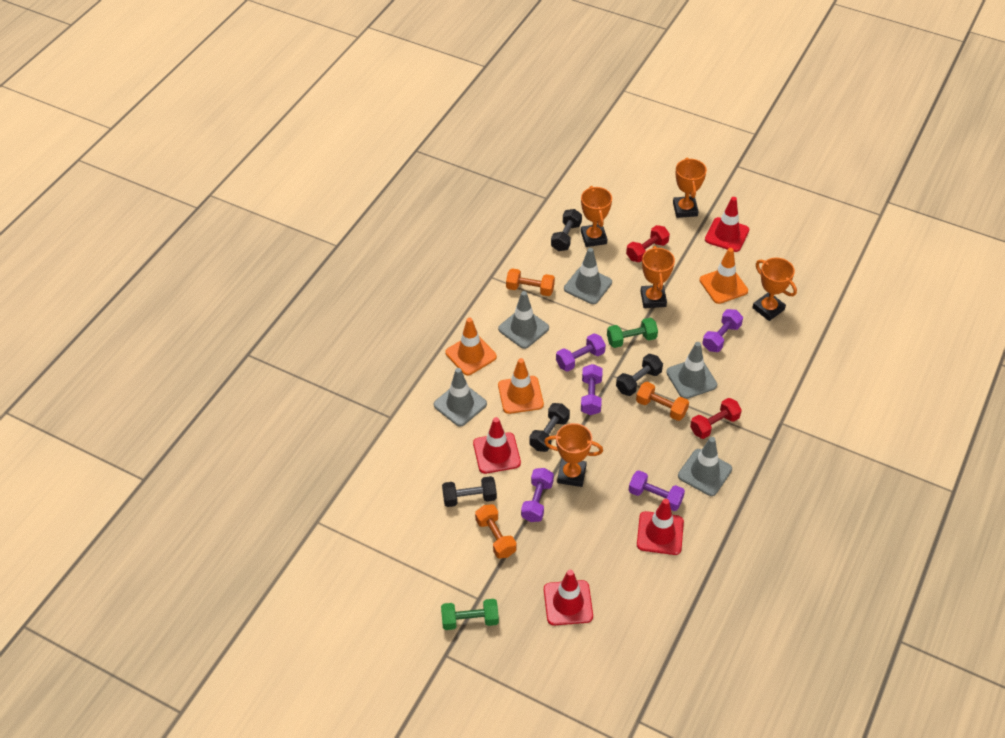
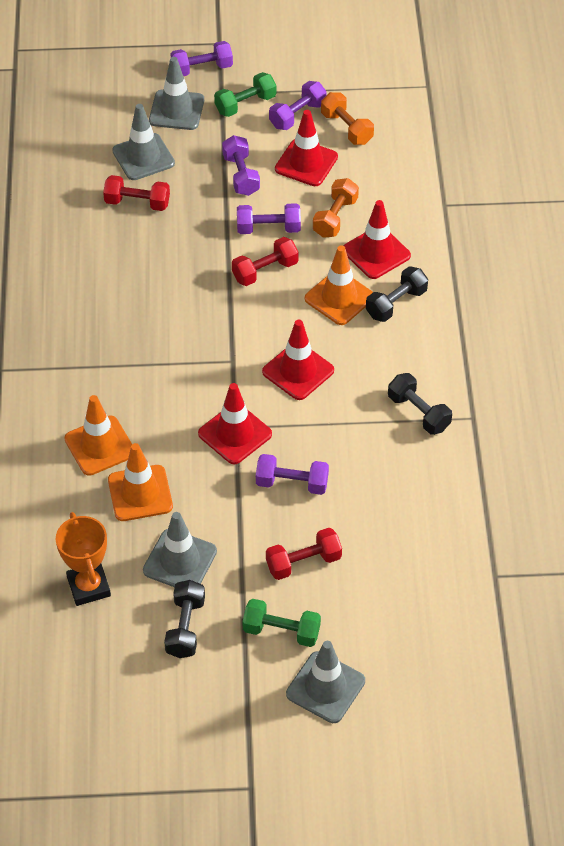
black dumbbell: [442,476,497,507] [529,403,570,452] [551,209,582,251] [616,354,663,396] = 4 -> [164,580,205,658] [366,266,428,322] [388,373,452,435] = 3
grey traffic cone: [434,368,487,427] [498,291,549,349] [564,248,612,304] [666,342,717,399] [678,437,732,496] = 5 -> [112,104,175,180] [143,512,217,587] [149,57,204,130] [286,641,365,723] = 4
orange dumbbell: [475,504,516,559] [506,268,555,296] [636,382,689,421] = 3 -> [313,178,359,238] [321,92,374,145] = 2
orange trophy: [544,423,603,487] [581,186,612,247] [641,246,675,308] [673,157,707,218] [752,257,797,321] = 5 -> [56,512,111,606] = 1
red dumbbell: [626,225,670,262] [690,398,742,439] = 2 -> [103,175,170,211] [232,237,298,286] [266,528,342,580] = 3

